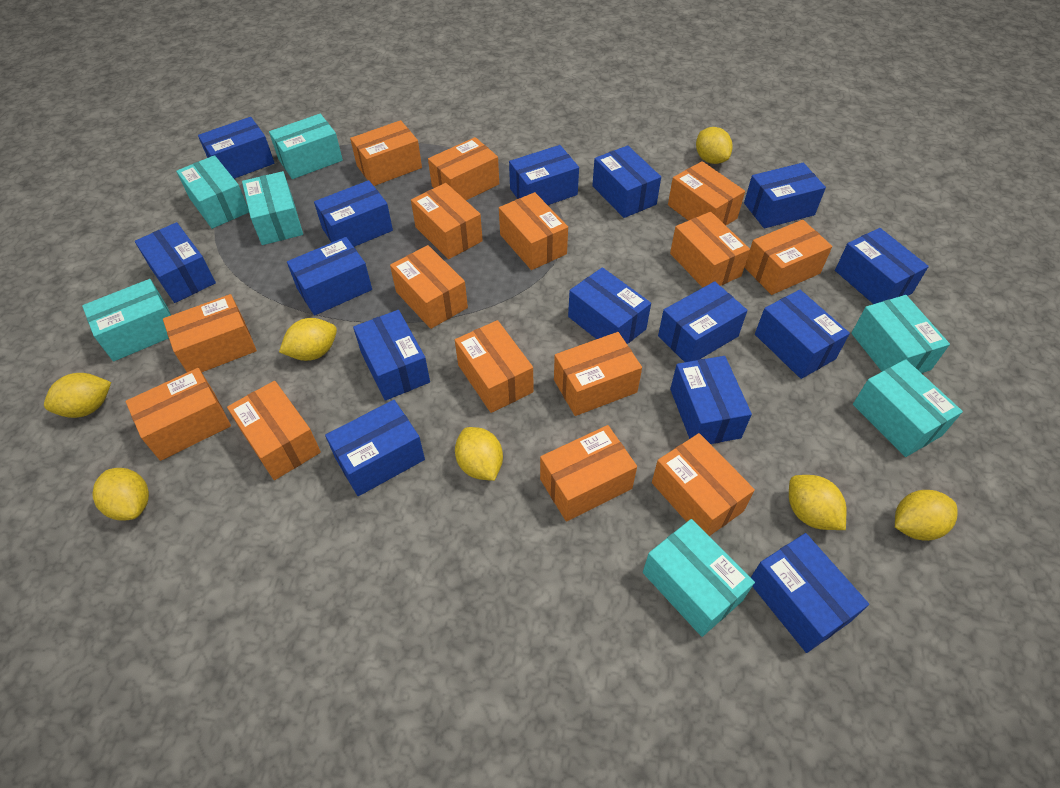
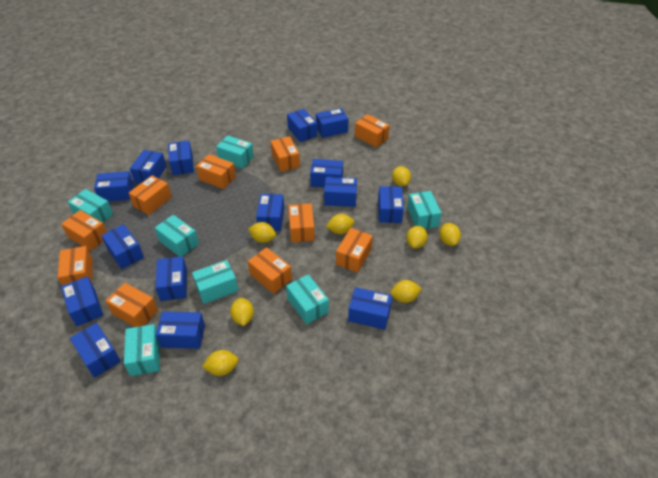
orange box: [126,368,231,461] [163,294,257,372] [227,381,321,480] [350,120,422,186] [390,245,468,329] [411,183,483,259] [428,137,499,200] [455,320,533,413] [499,192,568,270] [540,425,637,522] [554,332,642,416] [652,433,755,536] [668,161,745,225] [670,212,750,288] [744,220,832,295] = 15 -> [57,246,93,286] [61,210,107,251] [106,283,158,327] [129,175,172,215] [196,154,236,189] [248,247,292,294] [271,136,300,172] [288,203,315,242] [336,228,373,273] [355,114,390,148] = 10
yellow lemon: [44,373,111,418] [93,468,149,521] [279,318,337,361] [455,427,503,481] [696,127,733,164] [789,475,847,530] [895,490,958,541] = 7 -> [202,350,239,376] [230,298,254,326] [248,222,276,243] [326,214,354,234] [390,280,422,303] [392,166,411,186] [406,226,427,249] [439,223,461,246] = 8

